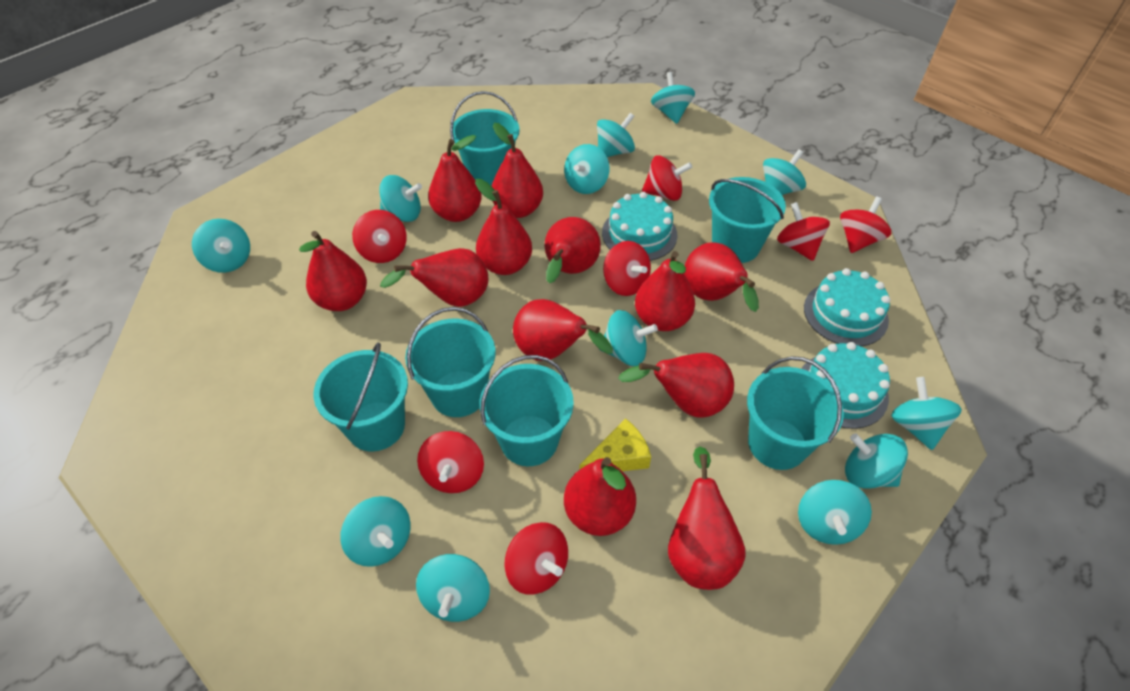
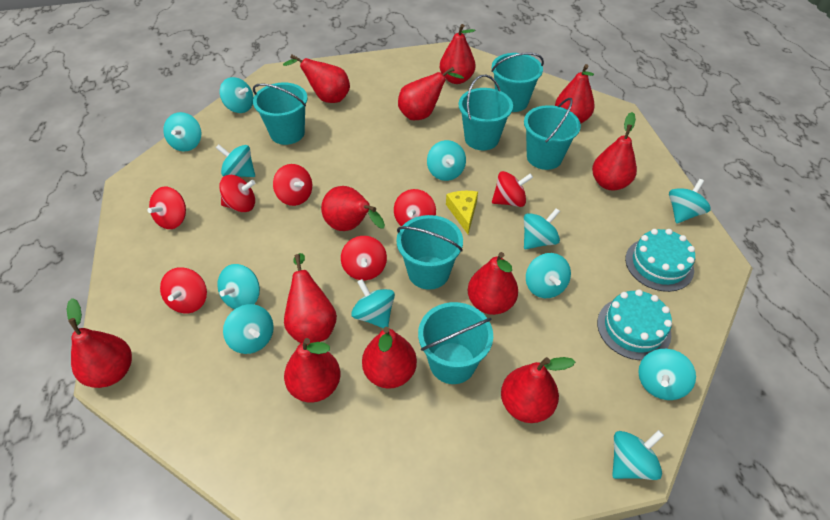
turquoise cake: [602,192,677,261] [801,342,890,429] [804,268,891,346] = 3 -> [597,289,672,360] [625,229,695,292] = 2

